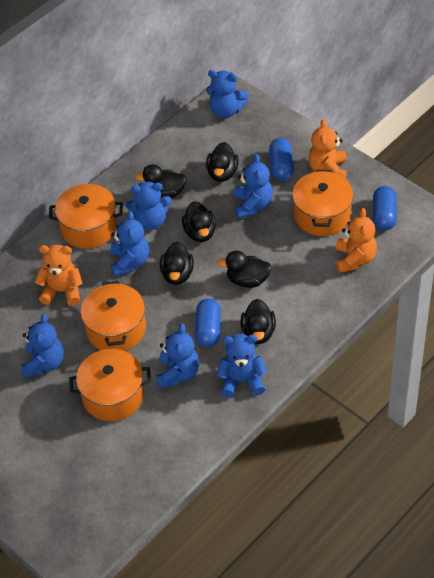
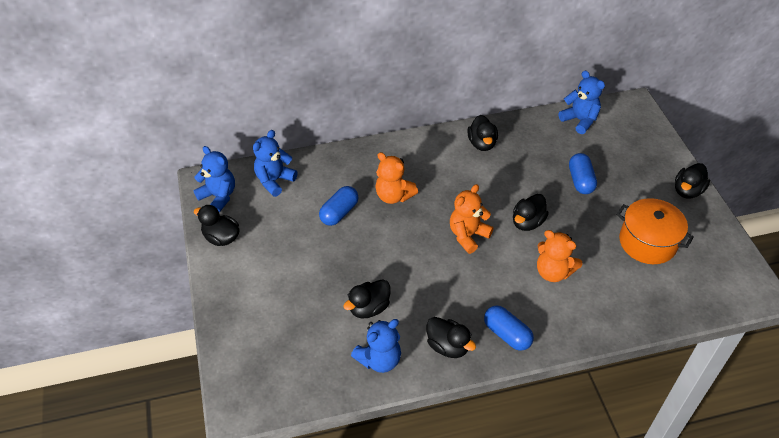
blue teddy bear: [21,314,64,378] [110,211,149,277] [126,181,172,230] [156,324,199,388] [206,70,248,118] [217,334,267,397] [234,154,273,219] = 7 -> [193,146,235,213] [253,130,298,197] [351,319,401,373] [558,70,605,134] = 4
orange pot: [49,184,123,249] [69,349,151,421] [81,281,146,351] [292,170,353,236] = 4 -> [616,198,694,264] = 1

